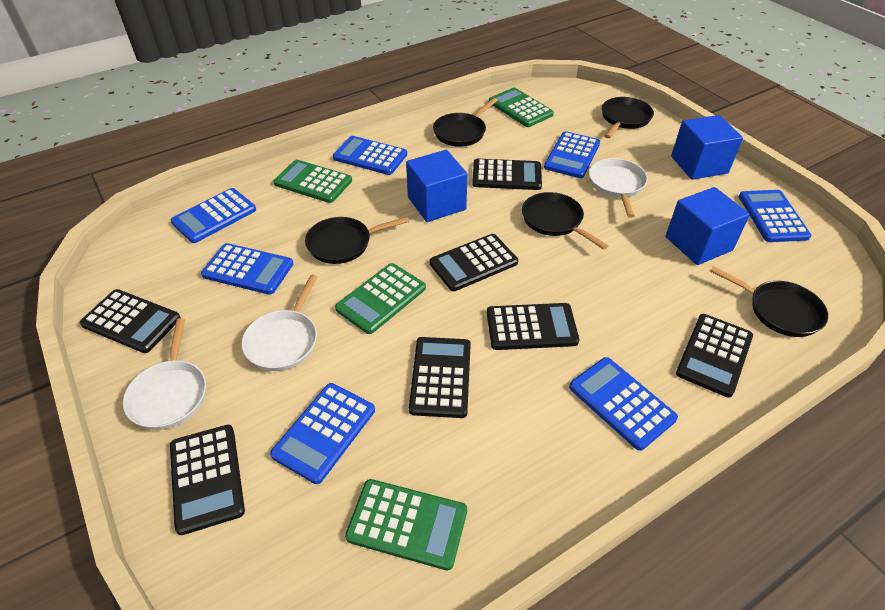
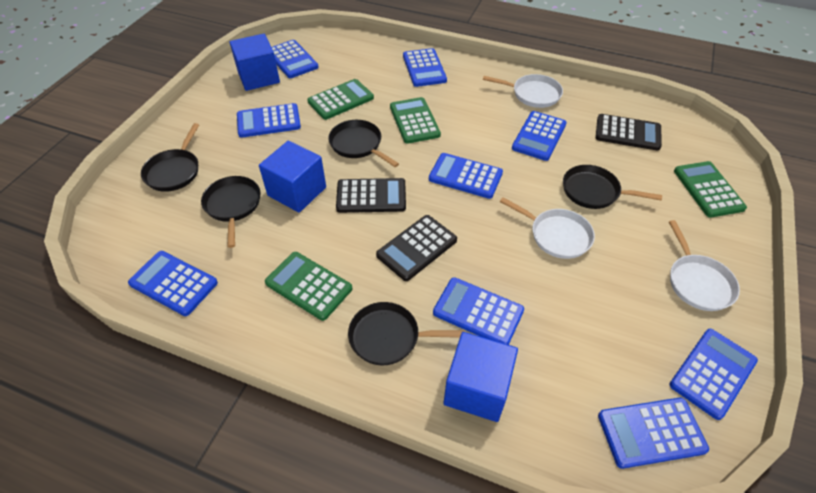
black calculator: [80,289,181,353] [170,425,245,535] [409,337,471,418] [430,234,518,291] [472,159,542,190] [487,303,579,350] [676,314,753,398] = 7 -> [336,178,406,213] [376,215,457,281] [596,114,662,151] = 3
blue calculator: [171,188,256,243] [201,243,293,295] [270,383,375,484] [333,136,407,175] [544,131,600,178] [569,357,678,451] [739,190,811,242] = 7 -> [128,251,218,316] [237,103,301,138] [271,40,319,78] [403,48,447,87] [429,153,503,199] [433,277,524,345] [512,111,567,161] [598,397,709,469] [669,329,758,420] = 9

